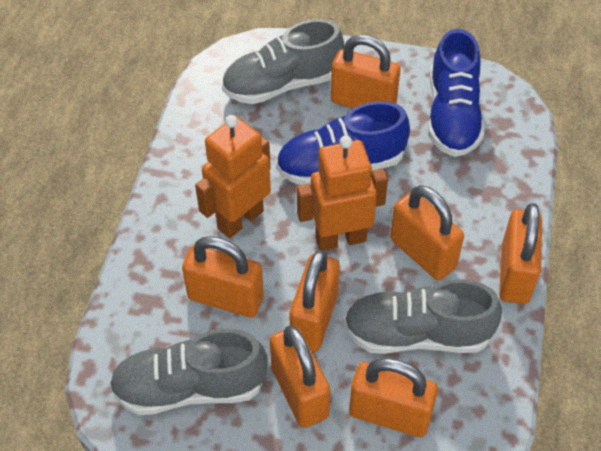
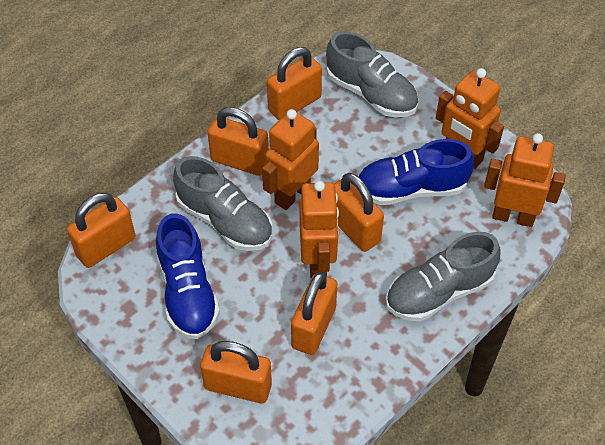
orange padlock: [182,236,264,317] [270,325,330,428] [289,250,340,351] [331,34,400,108] [349,358,438,437] [390,185,464,280] [499,203,542,304] = 7 -> [67,193,135,268] [200,341,272,404] [207,107,269,176] [267,47,322,120] [291,272,337,355] [334,173,384,252] = 6
orange robot: [195,115,271,238] [297,136,388,251] = 2 -> [262,109,319,210] [299,181,339,278] [436,68,504,169] [484,133,566,227] = 4

